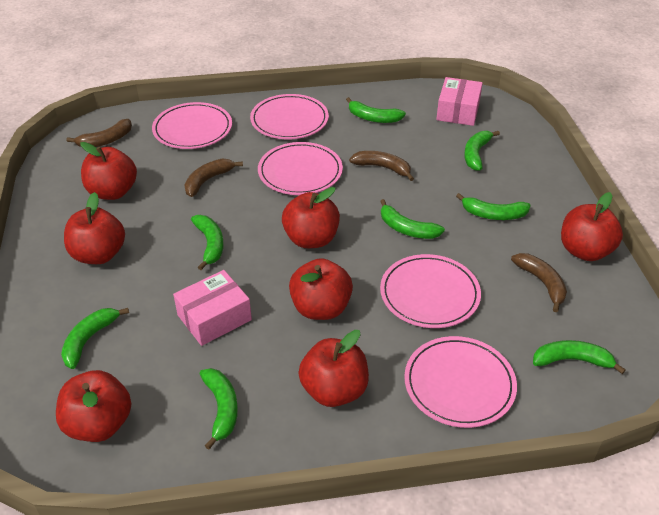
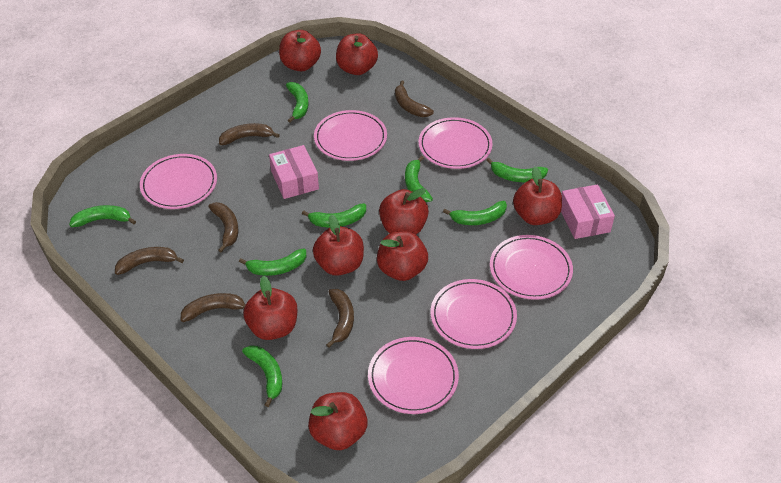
brown banana: [66,119,132,147] [185,158,243,197] [349,151,414,181] [511,253,567,312] = 4 -> [115,247,184,275] [181,293,245,322] [208,202,239,253] [219,123,280,145] [326,289,354,348] [395,80,434,117] = 6
pink plate: [152,102,232,149] [250,94,329,139] [258,142,343,195] [380,254,481,328] [404,336,517,428] = 5 -> [140,154,217,209] [314,110,387,161] [368,337,459,414] [419,117,493,169] [431,279,517,349] [490,235,573,300] = 6
red apple: [56,370,131,442] [64,192,125,264] [80,142,137,200] [282,187,340,248] [289,258,353,320] [298,330,369,407] [561,192,623,261] = 7 -> [243,276,297,340] [279,30,321,71] [308,392,368,450] [313,214,364,276] [336,33,378,75] [377,231,428,281] [379,188,429,234] [513,166,562,225] = 8

